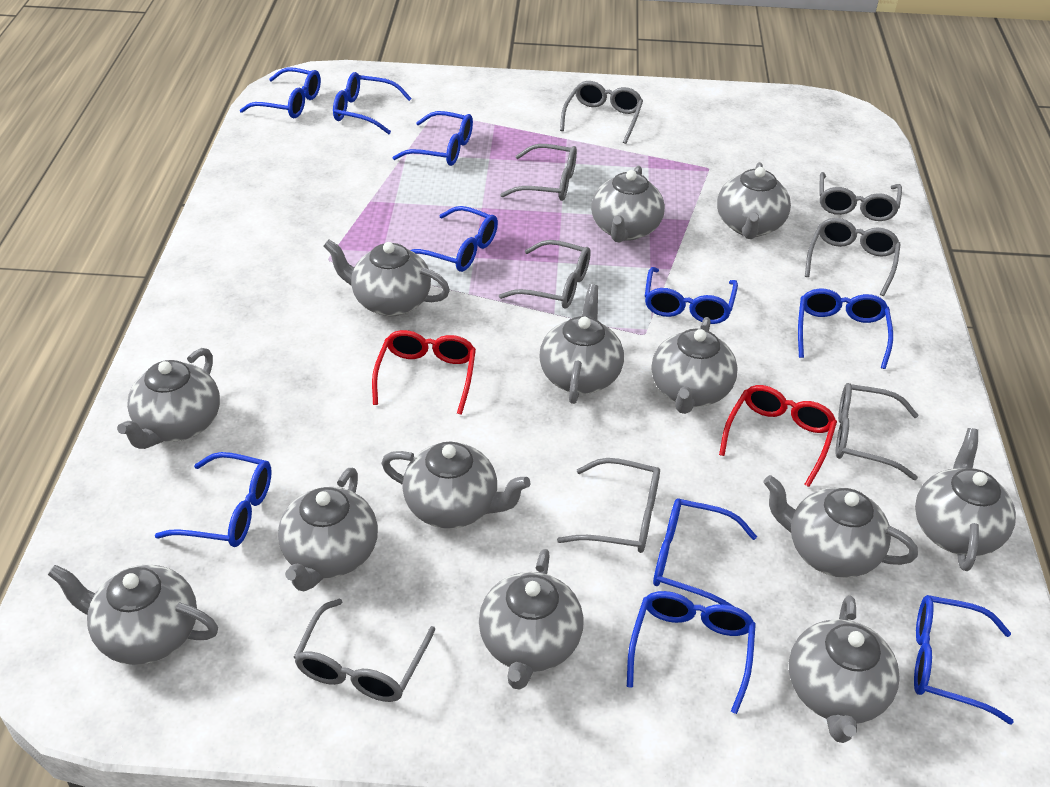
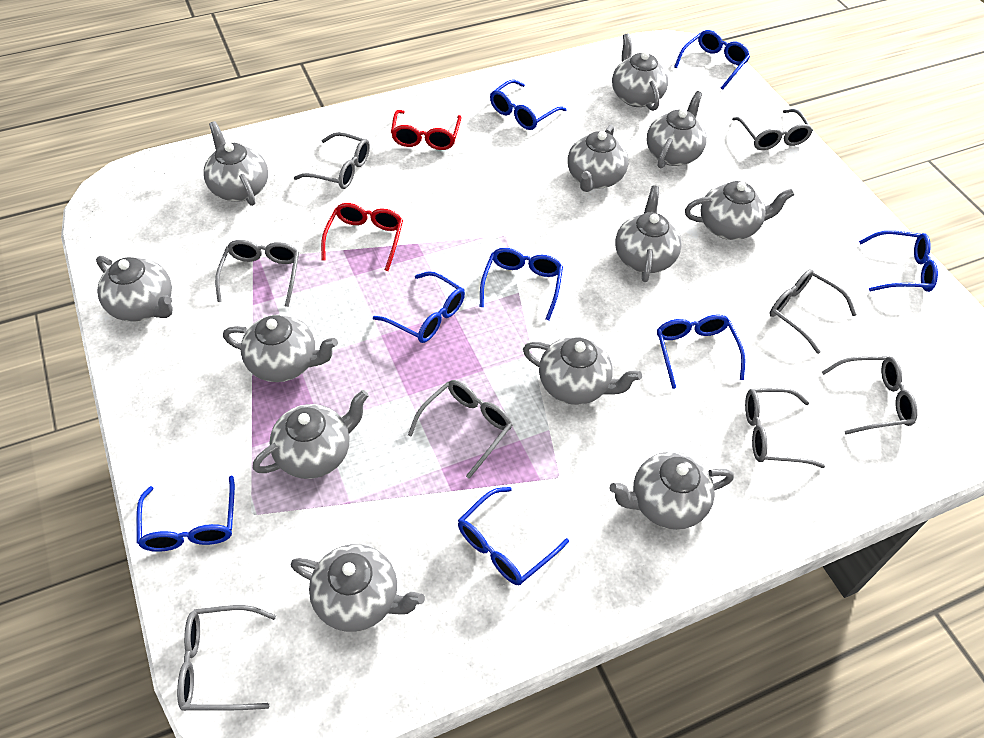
blue glasses: [155,452,272,547] [240,67,321,118] [333,72,412,134] [392,111,473,166] [410,206,498,272] [627,591,756,714] [645,267,738,324] [653,498,757,607] [798,289,893,369] [914,595,1014,725] = 10 -> [136,476,235,552] [373,272,465,343] [458,487,569,585] [480,248,563,321] [490,80,567,130] [657,315,745,389] [674,30,750,90] [859,230,938,292] = 8
grey teapot: [48,564,218,665] [117,348,220,449] [278,468,378,591] [324,239,450,316] [381,441,530,529] [479,549,584,690] [539,284,624,404] [591,166,665,243] [652,317,738,414] [717,162,791,239] [763,475,918,578] [789,595,900,743] [915,428,1016,571] = 13 -> [96,256,173,322] [203,121,268,206] [223,314,338,382] [253,390,369,479] [291,544,425,632] [523,336,642,405] [568,125,629,192] [609,452,734,530] [612,33,668,111] [615,186,682,282] [646,91,707,169] [685,181,795,240] = 12

